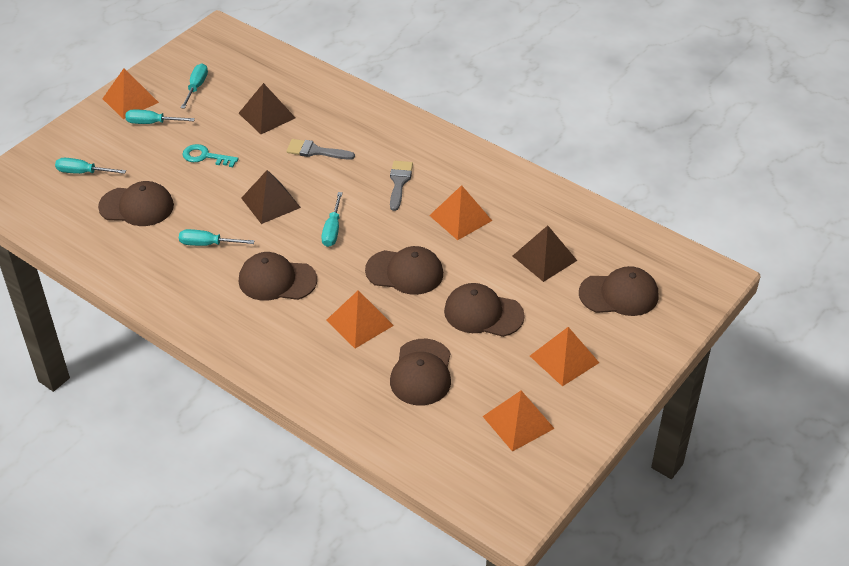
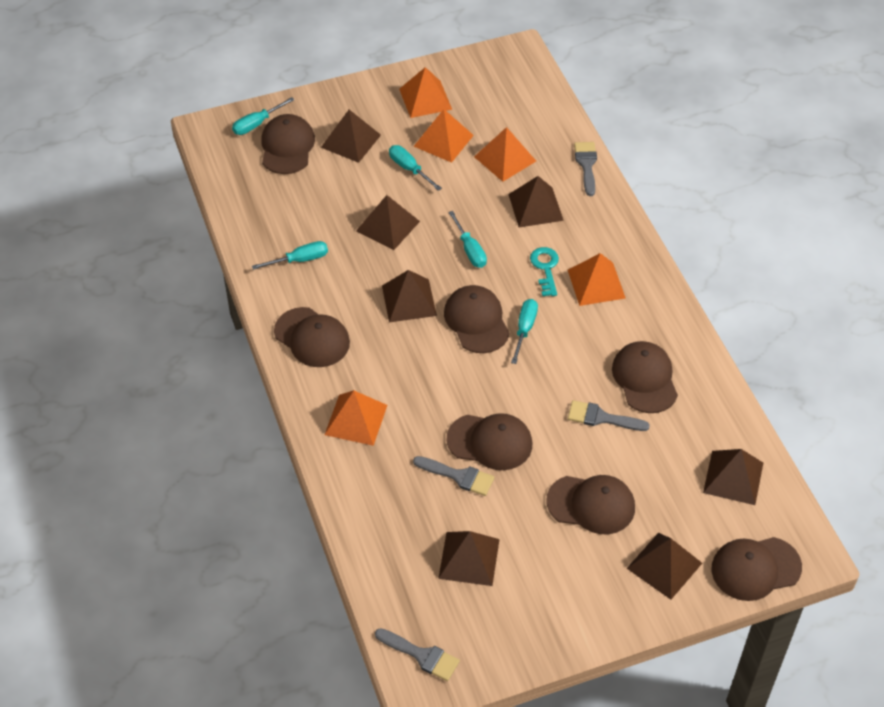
brown cap: [98,181,174,226] [239,252,317,301] [365,246,443,295] [390,339,451,405] [444,283,525,337] [579,266,659,316] = 6 -> [261,114,315,174] [274,307,350,367] [444,285,510,353] [447,413,532,470] [547,475,635,534] [612,341,678,413] [712,537,802,601] = 7
brown pyramid: [239,83,295,134] [241,170,301,224] [513,226,577,282] = 3 -> [321,110,381,163] [356,195,420,250] [382,270,437,322] [438,531,500,586] [508,176,564,227] [627,533,702,600] [703,449,763,505] = 7
grey brush: [286,139,355,159] [390,161,413,211] = 2 -> [375,628,460,681] [413,456,494,496] [568,400,650,431] [574,142,597,196] = 4

